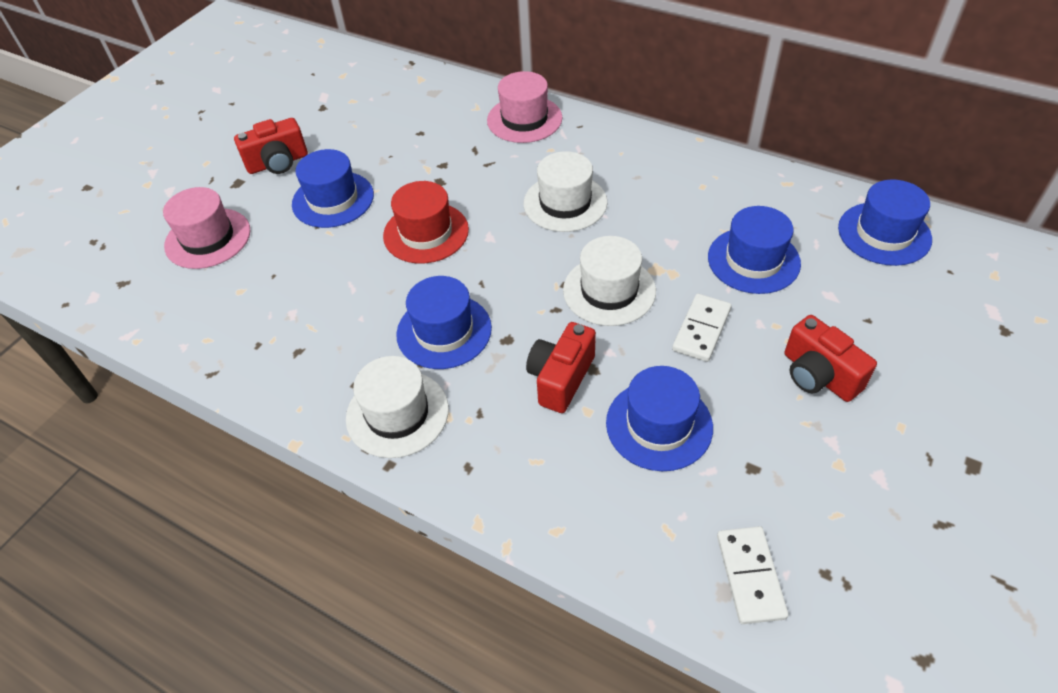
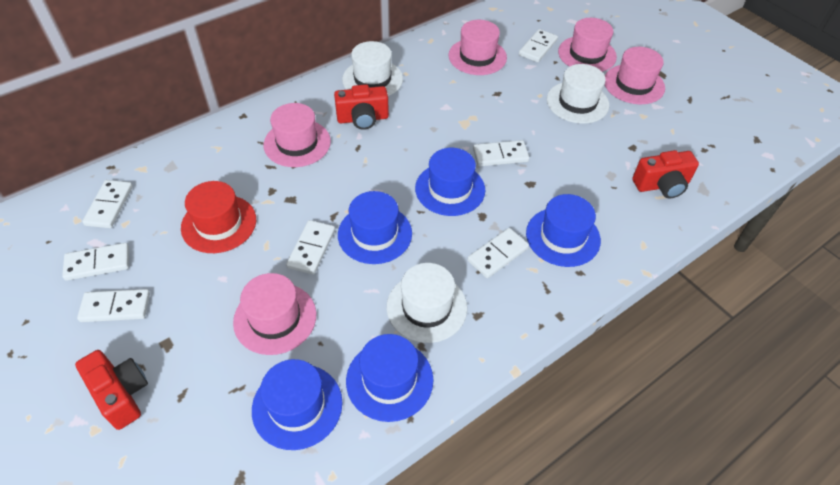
pink hat: [163,187,250,269] [487,71,562,143] = 2 -> [233,273,316,355] [264,103,331,167] [448,20,507,75] [558,18,617,72] [605,47,665,104] = 5
white domino: [672,294,731,362] [717,526,788,624] = 2 -> [62,243,129,281] [77,289,150,322] [82,180,133,228] [286,220,335,275] [467,228,529,278] [473,140,529,166] [519,29,558,62] = 7

